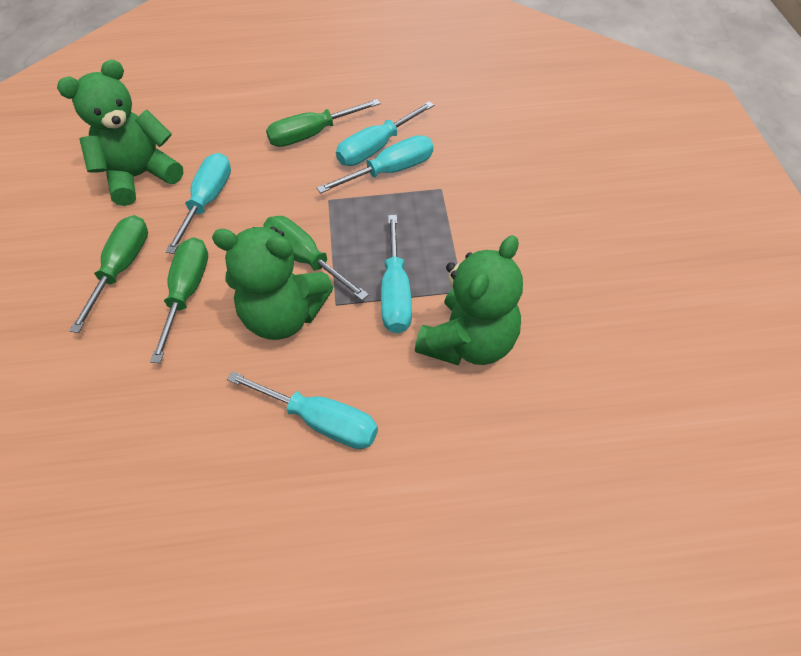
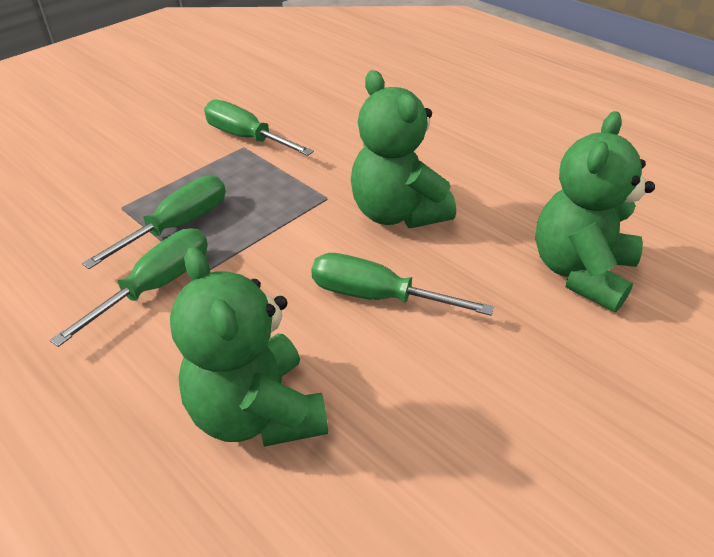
turquoise screwdriver: [165,153,231,254] [227,371,378,449] [317,135,433,194] [336,101,434,166] [381,215,412,333] = 5 -> none = 0

